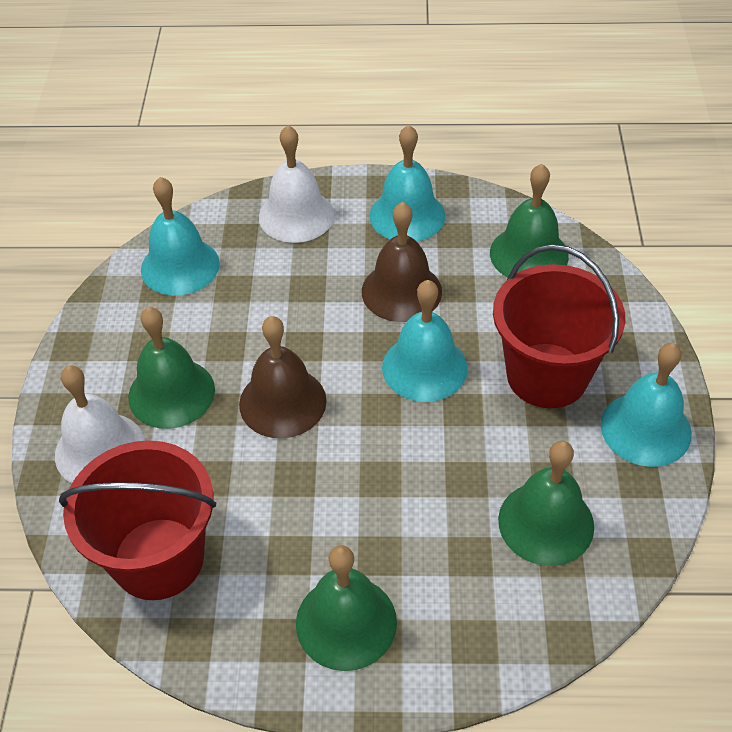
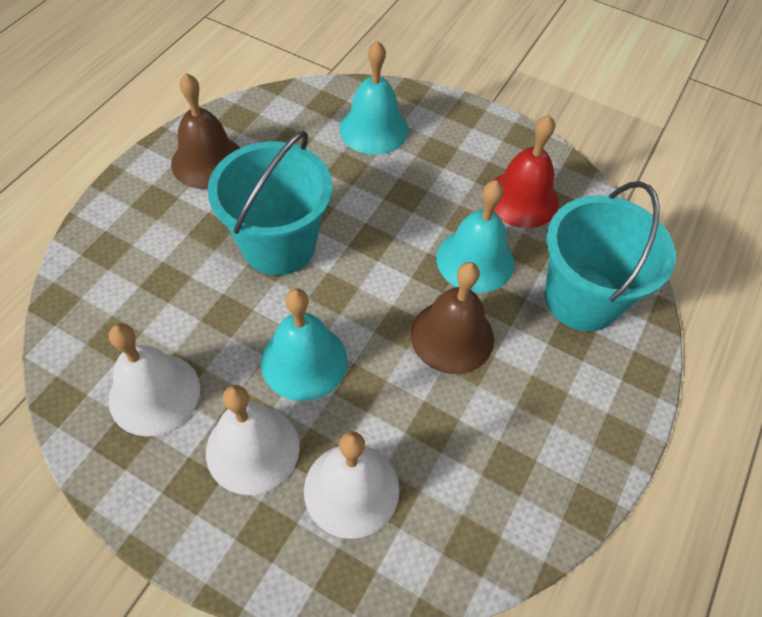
green bell: [128,307,215,429] [296,545,397,671] [490,164,569,278] [498,441,594,566] = 4 -> none = 0
red bell: none = 0 -> [493,115,559,228] = 1
red bucket: [59,440,216,600] [493,244,625,408] = 2 -> none = 0
turquoise bell: [141,177,220,296] [369,125,445,242] [382,280,468,402] [601,343,692,467] = 4 -> [261,288,348,401] [339,41,408,155] [436,180,514,293] = 3
turquoise bucket: none = 0 -> [207,131,332,275] [545,181,676,331] = 2
white bell: [55,365,145,483] [259,125,334,243] = 2 -> [108,323,200,436] [206,385,300,495] [304,431,400,539] = 3

